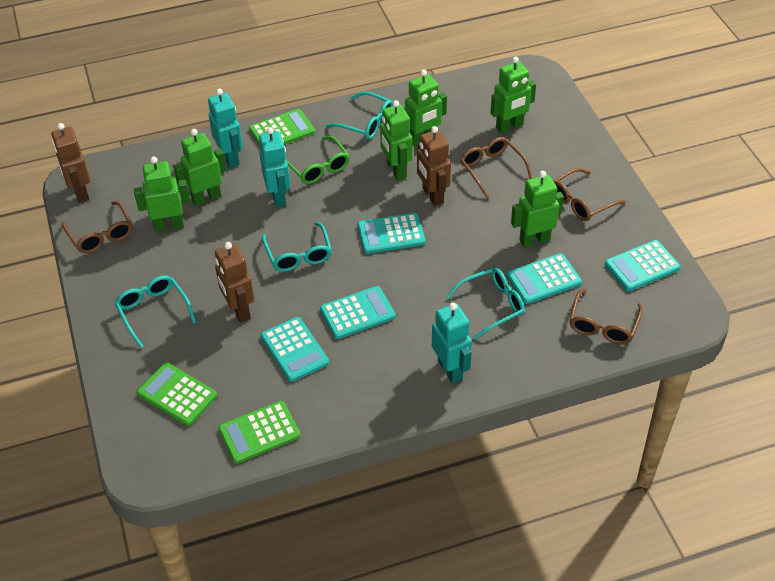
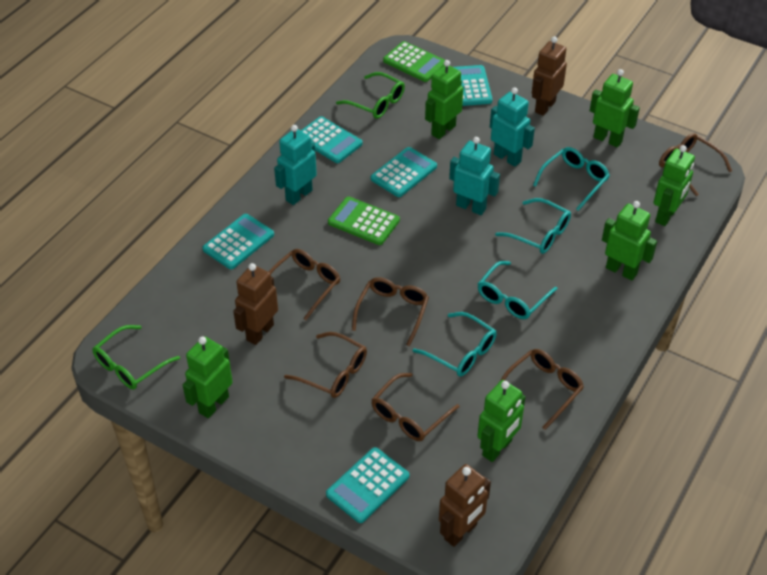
brown glasses: [62,201,132,253] [460,137,533,199] [553,168,626,221] [569,289,643,344] = 4 -> [269,249,341,320] [284,332,367,398] [352,277,429,346] [371,373,459,441] [500,349,584,430] [659,133,732,196] = 6
green calculator: [137,362,217,426] [218,401,300,464] [249,109,315,146] = 3 -> [328,197,400,245] [383,41,445,82] = 2
green glasses: [287,136,350,184] = 1 -> [92,325,180,389] [336,72,405,119] = 2

